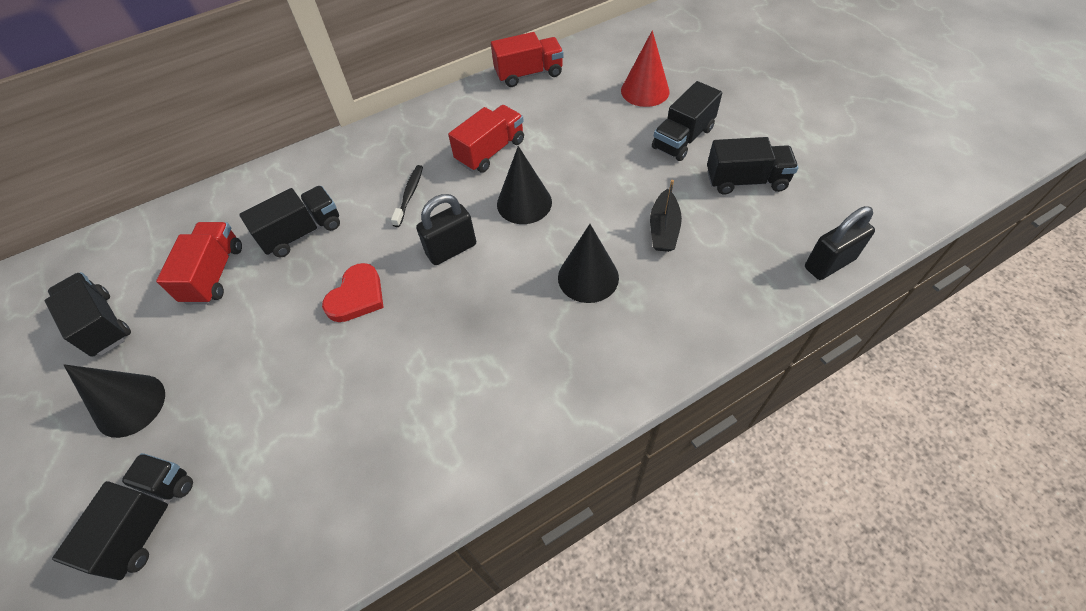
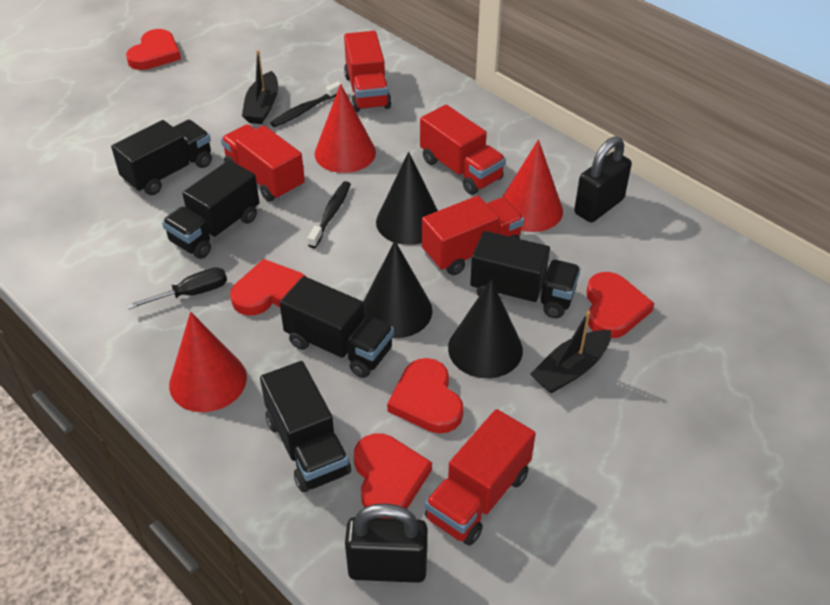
black boat: [650,180,682,252] = 1 -> [242,50,278,124] [530,311,611,393] = 2
black screwdriver: none = 0 -> [127,267,227,309] = 1
black toothbrush: [391,165,423,227] = 1 -> [270,81,342,127] [308,181,351,248] = 2
red cone: [621,30,670,107] = 1 -> [169,312,247,412] [315,84,376,173] [503,140,563,232] = 3
red heart: [322,263,384,322] = 1 -> [126,29,181,70] [230,259,306,315] [354,433,432,519] [387,358,464,434] [586,272,654,338] = 5
red truck: [156,222,242,305] [448,105,524,173] [491,32,564,87] = 3 -> [221,124,305,202] [344,31,392,112] [420,105,506,195] [422,196,524,275] [425,409,536,546] = 5

